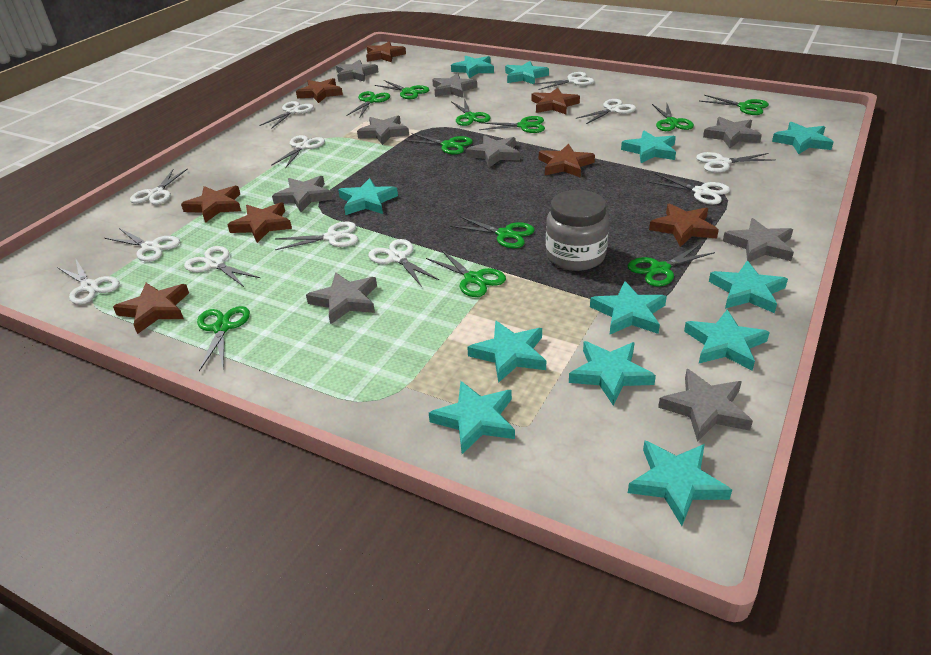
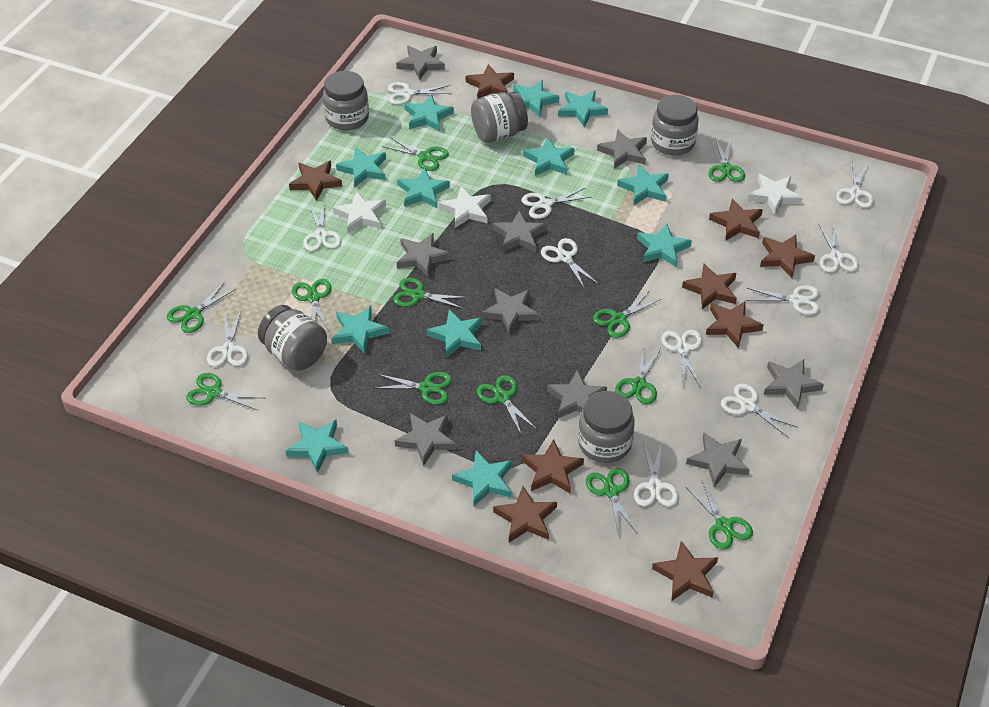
brown star: [113,283,189,334] [181,186,241,223] [228,202,292,243] [296,78,343,103] [366,41,406,62] [532,88,580,114] [539,144,595,178] [649,203,719,247] = 8 -> [289,161,342,201] [466,64,514,99] [493,486,557,542] [521,439,584,493] [652,541,718,601] [682,264,737,309] [706,301,763,348] [709,199,763,240] [760,235,815,278] = 9
green scissors: [197,306,250,371] [346,91,390,117] [375,80,430,99] [404,133,473,155] [426,249,506,297] [450,216,535,248] [451,98,490,126] [479,116,545,133] [628,244,715,287] [652,104,694,131] [700,95,769,115] = 11 -> [167,282,236,333] [186,373,264,411] [292,279,331,332] [375,372,452,405] [382,137,449,171] [393,278,468,309] [476,375,537,436] [586,468,638,534] [593,290,661,338] [615,348,661,404] [686,481,753,549] [708,138,745,182] = 12
grey jar: [546,190,609,271] = 1 -> [258,305,327,371] [323,71,369,130] [471,92,528,143] [578,391,635,463] [651,95,699,156] = 5
white scissors: [57,259,120,305] [105,228,180,262] [130,168,188,205] [184,246,260,287] [260,101,314,129] [271,135,325,168] [275,222,358,250] [368,239,439,287] [534,72,594,90] [575,99,636,124] [647,174,730,205] [696,152,775,173] = 12 -> [207,311,248,367] [303,201,342,251] [388,82,452,105] [521,187,591,219] [541,238,599,289] [634,442,679,507] [661,330,702,387] [721,383,799,438] [746,285,820,315] [818,223,859,273] [836,163,874,208] = 11
white star: none = 0 -> [333,192,386,233] [439,186,491,228] [748,174,803,214] = 3

